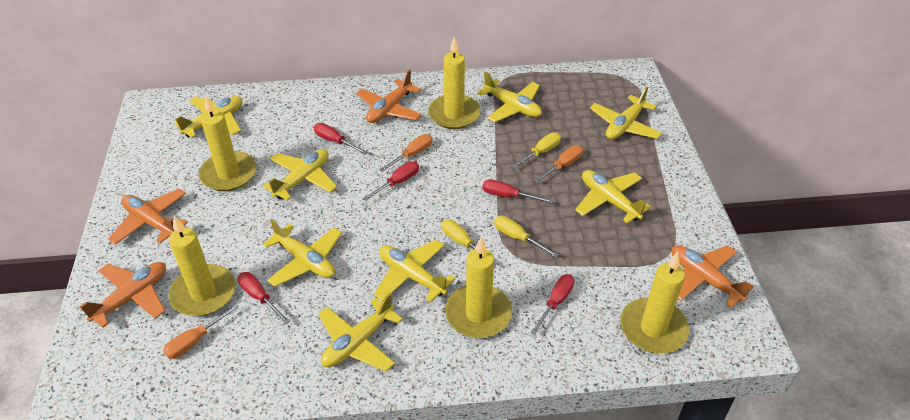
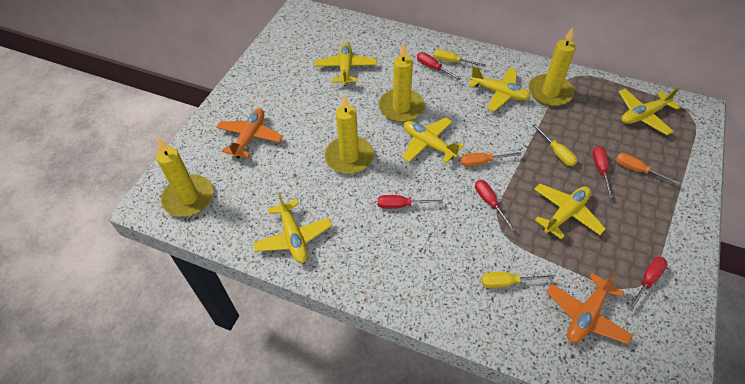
orange plane: [80,262,166,328] [108,188,188,245] [356,70,422,123] [671,245,754,308] = 4 -> [216,109,283,159] [546,271,633,344] = 2
orange screwdriver: [163,304,240,359] [379,134,432,172] [534,145,583,183] = 3 -> [460,152,521,167] [616,153,681,185] = 2
yellow candle: [168,216,235,316] [199,96,256,191] [428,37,481,129] [445,237,512,338] [620,252,689,354] = 5 -> [156,138,214,217] [325,94,374,174] [379,44,425,122] [529,27,576,106] = 4
yellow plane: [174,96,243,138] [263,149,337,201] [263,219,342,287] [318,293,403,371] [374,240,455,302] [477,72,542,122] [575,170,651,223] [590,86,662,140] = 8 -> [253,192,332,263] [314,43,377,86] [402,117,464,163] [469,66,530,112] [534,184,606,239] [619,87,681,135] = 6

